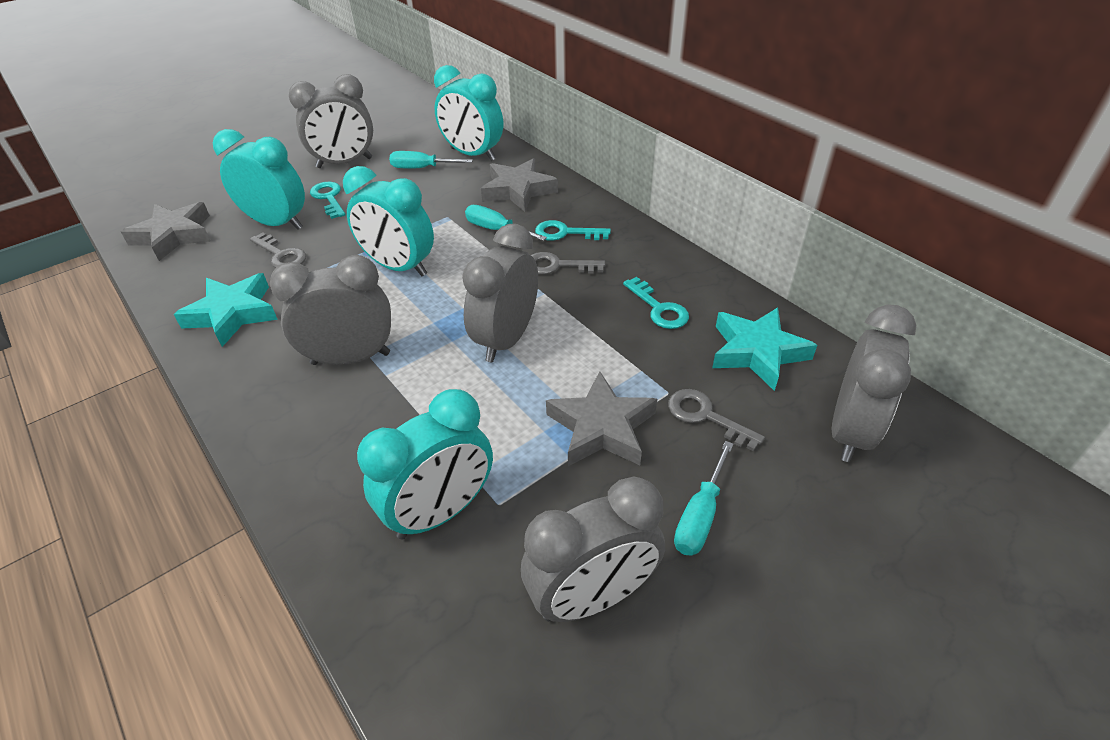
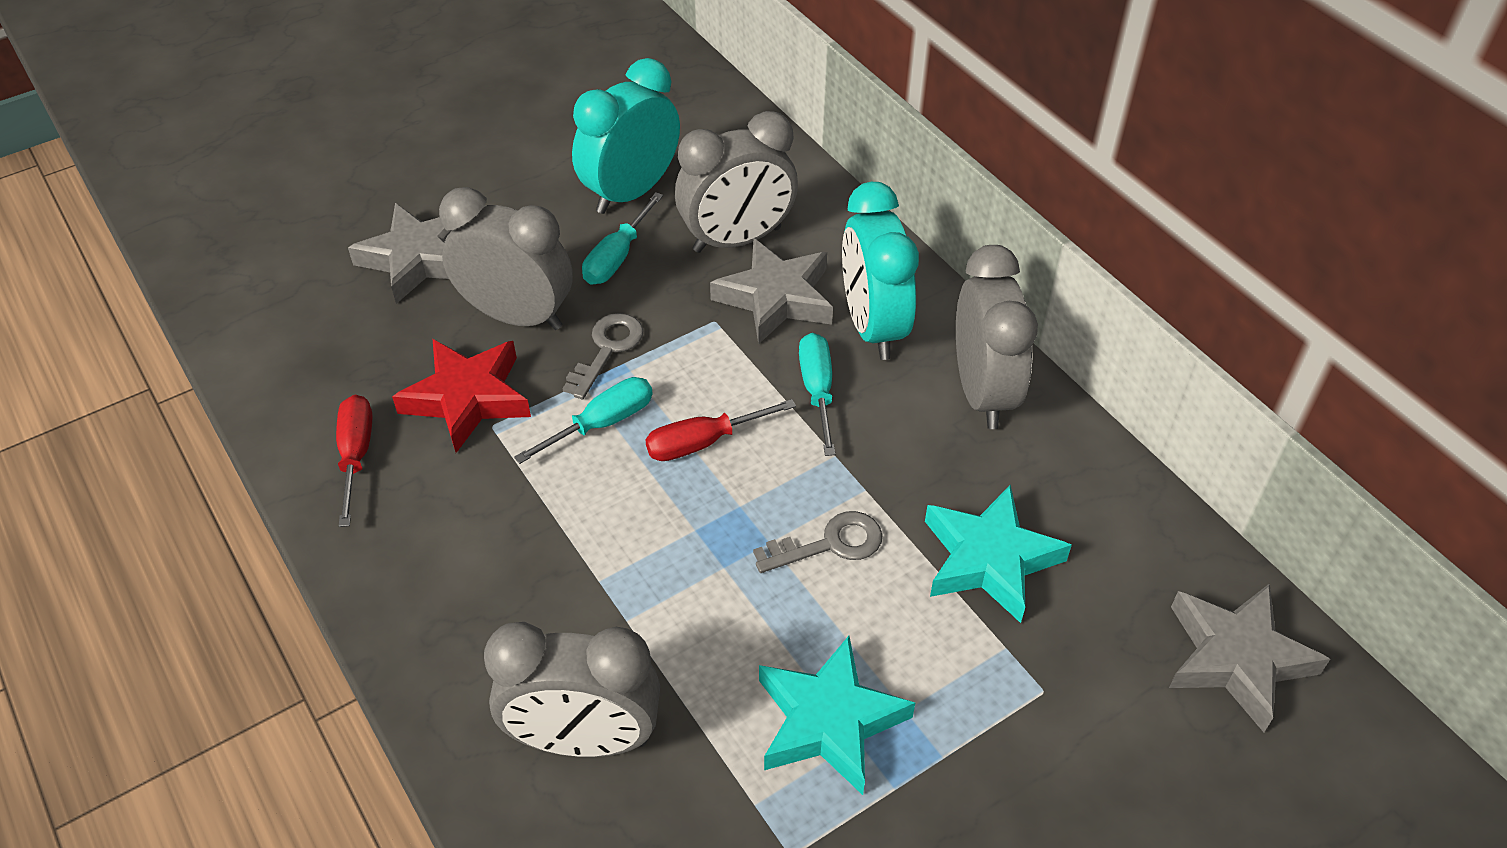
grey clock: [270,255,391,365] [289,74,373,168] [462,224,538,362] [521,477,665,622] [832,304,916,462] = 5 -> [439,187,573,330] [484,622,660,757] [675,111,798,253] [956,245,1038,429] = 4
grey key: [250,232,306,268] [531,252,605,275] [668,389,765,451] = 3 -> [563,313,644,399] [753,511,883,573] = 2
red screwdriver: none = 0 -> [336,395,372,527] [645,399,796,461] = 2
red star: none = 0 -> [392,339,531,453] = 1
turquoise clock: [213,129,305,230] [343,166,434,276] [357,389,493,540] [434,65,503,161] = 4 -> [572,58,680,214] [842,182,919,360] = 2
turquoise key: [310,182,346,219] [535,220,611,241] [623,277,689,329] = 3 -> none = 0

